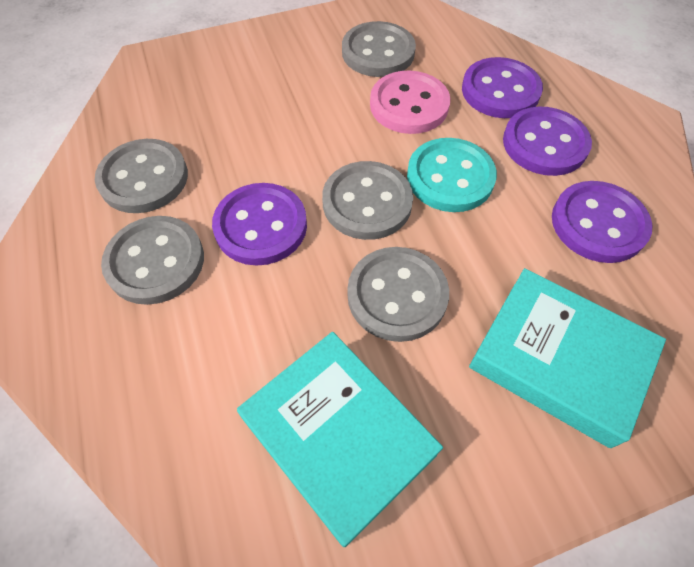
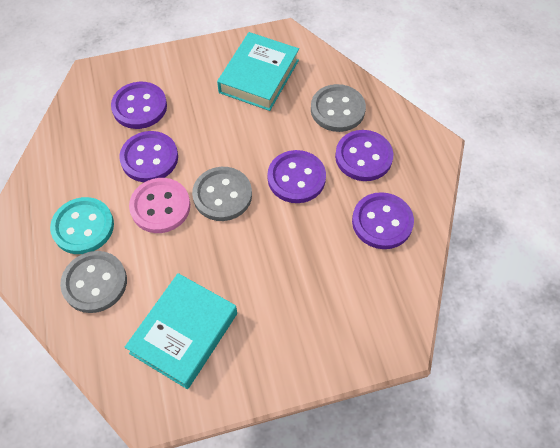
grey button: [95,139,188,213] [101,216,204,305] [322,161,413,240] [342,21,416,77] [347,247,449,342] = 5 -> [60,251,127,313] [192,167,252,221] [311,84,366,132] = 3
purple button: [212,183,307,266] [462,57,543,118] [503,106,592,176] [552,181,653,263] = 4 -> [111,82,167,129] [119,131,178,182] [267,150,326,203] [335,130,393,181] [352,192,414,249] = 5

